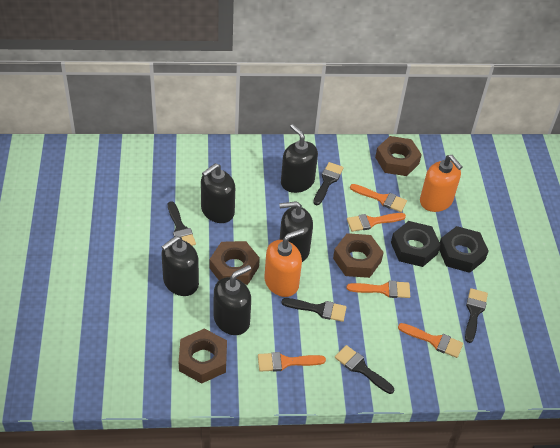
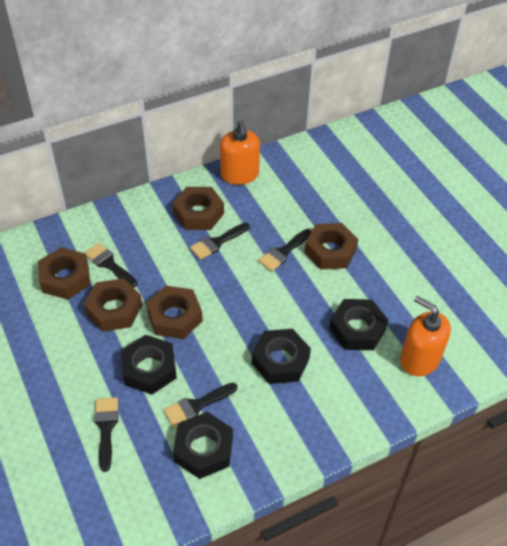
black nut: [391,221,441,267] [439,226,489,273] = 2 -> [121,335,177,395] [173,412,233,479] [252,329,311,384] [329,299,388,350] = 4
black soap dispenser: [162,236,199,296] [201,163,235,223] [214,265,251,335] [279,201,313,262] [281,124,318,193] = 5 -> none = 0
brown nut: [179,328,227,384] [210,241,260,285] [333,233,384,278] [375,136,422,176] = 4 -> [38,247,91,300] [84,278,142,332] [146,286,203,339] [173,187,224,230] [305,223,358,270] = 5
orange brush: [258,352,326,372] [347,213,406,232] [347,280,410,298] [350,184,407,212] [398,323,463,358] = 5 -> none = 0

